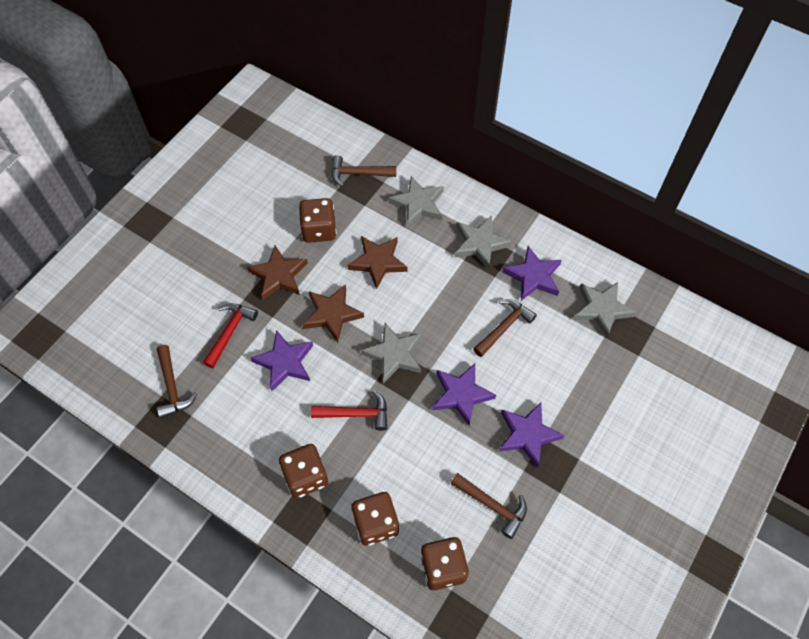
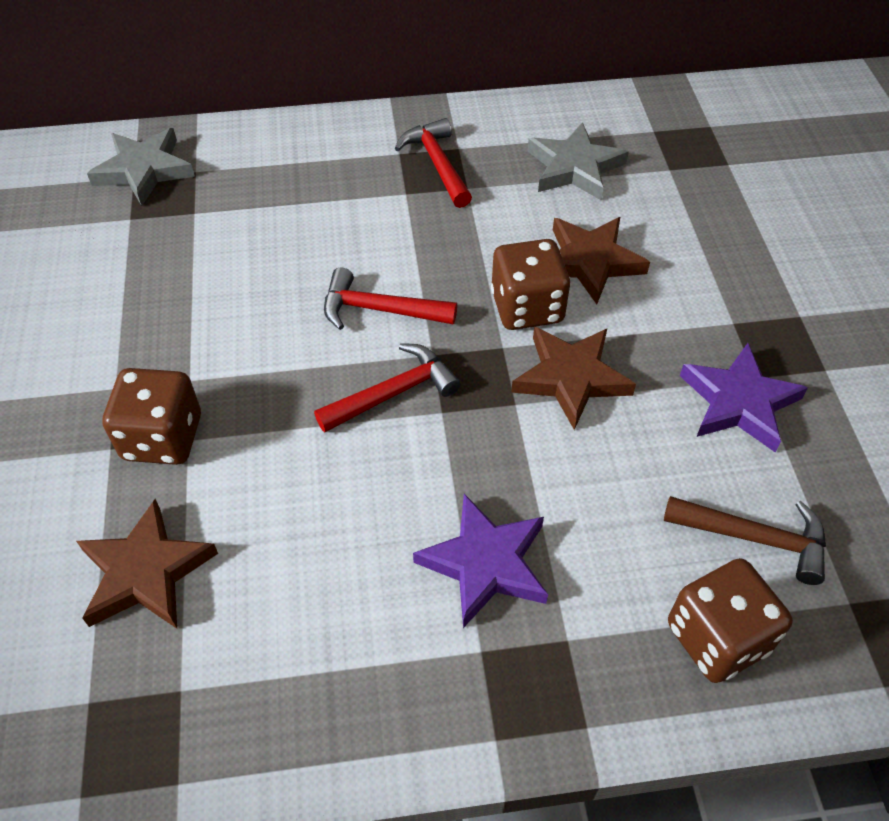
brown dice: [279,444,328,498] [299,198,336,243] [351,492,399,546] [420,537,469,590] = 4 -> [102,368,201,465] [491,239,570,330] [668,558,793,683] = 3
brown hammer: [157,345,197,418] [331,155,396,187] [451,473,527,539] [473,299,537,357] = 4 -> [664,496,826,585] = 1
grey star: [361,323,421,383] [388,176,444,228] [454,216,512,270] [573,282,636,338] = 4 -> [87,128,195,206] [528,122,629,200] = 2
purple star: [251,330,313,391] [432,363,496,426] [499,402,564,468] [502,246,562,301] = 4 -> [413,494,548,628] [680,343,808,452] = 2
red hammer: [203,303,258,368] [311,390,387,431] = 2 -> [314,343,461,432] [324,267,457,330] [395,118,472,208] = 3

